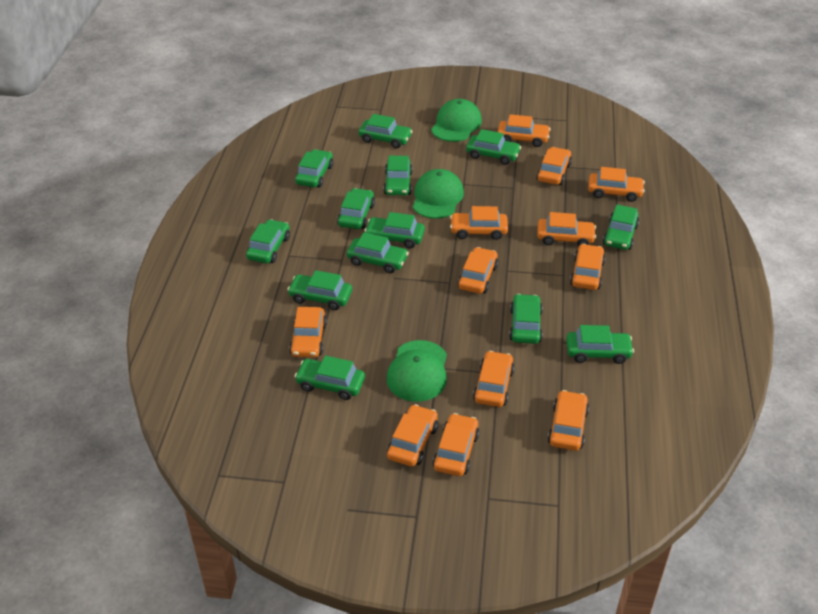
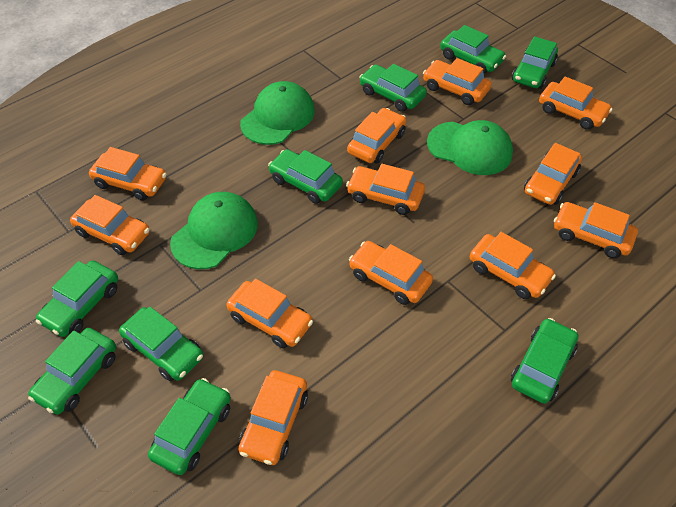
green car: [246,219,290,263] [287,270,352,310] [294,356,365,400] [295,149,333,187] [337,188,375,229] [347,232,409,273] [359,114,412,148] [364,212,425,249] [383,156,412,195] [466,129,521,165] [509,294,543,344] [566,325,634,364] [603,205,639,250] = 13 -> [28,328,116,415] [36,260,118,337] [119,307,203,381] [148,378,231,475] [268,149,343,204] [359,64,427,112] [440,25,506,74] [511,318,578,404] [512,36,558,89] = 9

